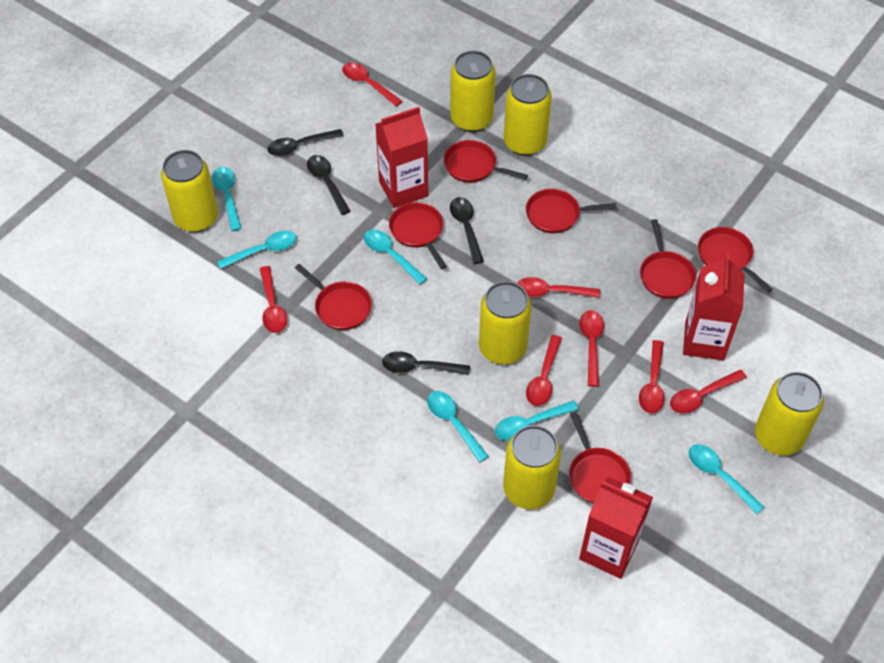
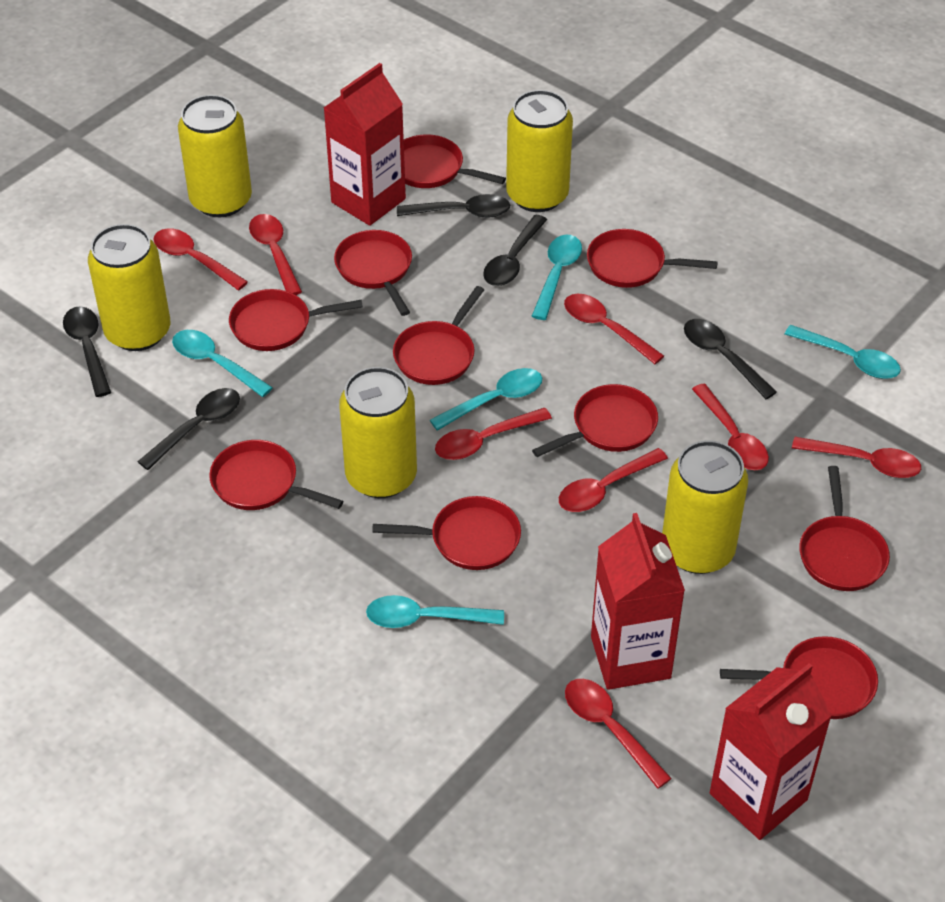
black spoon: [267,129,344,156] [307,155,350,215] [382,351,470,375] [450,197,484,264] = 4 -> [63,306,111,397] [137,388,240,470] [397,194,510,218] [483,214,547,286] [684,319,777,399] = 5
red pan: [295,264,372,330] [389,202,447,270] [444,140,528,183] [526,189,617,233] [569,412,631,503] [640,219,696,299] [698,227,772,293] = 7 -> [209,440,343,510] [229,289,363,351] [334,230,412,316] [372,496,521,570] [393,286,484,385] [404,134,506,188] [532,384,658,457] [587,229,718,288] [720,636,878,719] [799,466,890,591] = 10
red spoon: [260,266,287,333] [342,62,402,107] [516,277,600,298] [526,335,562,406] [579,310,604,387] [639,340,665,413] [670,369,747,413] = 7 -> [153,228,248,290] [249,214,302,295] [435,408,552,460] [559,448,668,512] [564,294,664,364] [565,679,672,789] [692,383,769,470] [792,437,921,478] = 8
turquoise spoon: [212,167,242,231] [217,231,297,269] [364,230,427,285] [427,391,489,463] [495,400,579,441] [688,444,764,514] = 6 -> [172,330,273,397] [366,595,504,628] [430,368,542,431] [532,235,582,320] [785,325,901,379] = 5
yellow can: [161,150,218,232] [450,51,496,132] [479,281,531,364] [503,425,561,509] [504,74,552,156] [755,372,824,456] = 6 -> [88,224,170,351] [178,95,252,217] [339,367,417,498] [506,90,573,212] [662,440,748,574] = 5

